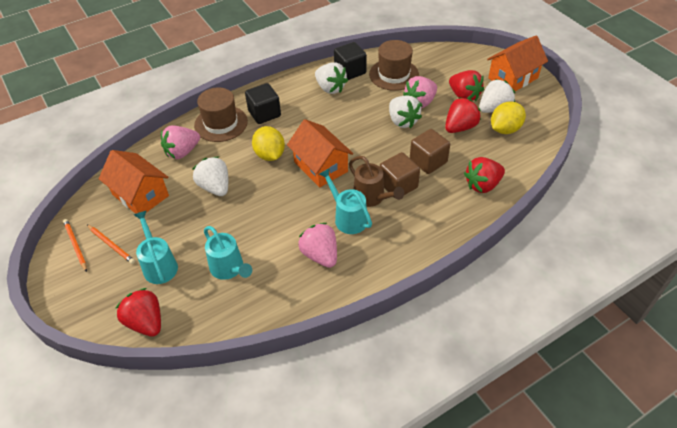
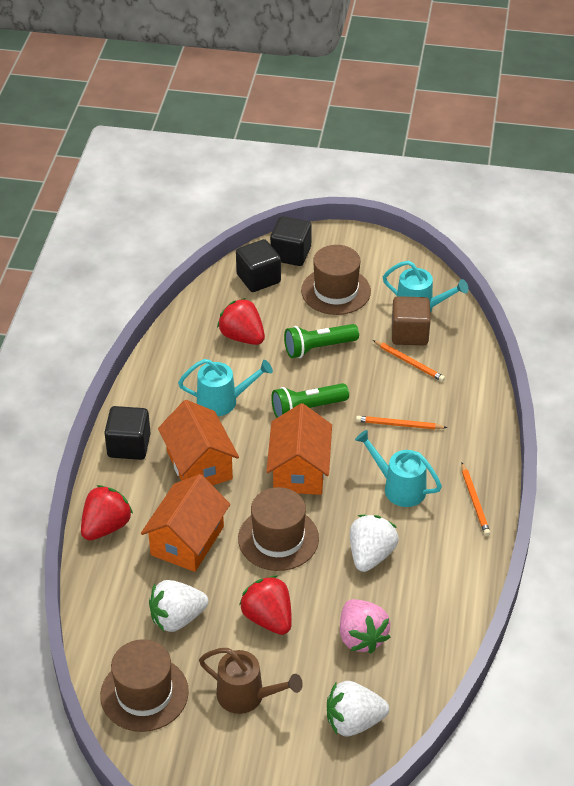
black cube: [245,83,281,124] [334,42,367,80] = 2 -> [104,406,151,460] [236,239,281,292] [270,216,312,266] = 3
brown cube: [380,152,420,199] [410,129,450,174] = 2 -> [392,296,430,345] = 1
brown hat: [194,87,248,142] [369,40,419,91] = 2 -> [100,639,189,732] [238,487,319,571] [301,245,371,315] = 3
green flashlight: none = 0 -> [271,383,349,418] [284,324,359,358] = 2
orange pencil: [63,219,87,272] [87,225,135,264] = 2 -> [356,416,447,430] [373,340,445,382] [461,463,491,536] = 3
pink strawberry: [161,125,200,159] [298,223,337,268] [403,76,437,108] = 3 -> [340,599,391,654] = 1
red strawberry: [115,288,161,337] [445,97,481,133] [449,70,484,102] [464,157,505,193] = 4 -> [81,485,133,540] [217,298,265,345] [239,575,292,635] = 3
white strawberry: [193,156,228,196] [315,62,348,94] [389,95,422,128] [479,79,515,113] = 4 -> [149,580,209,632] [327,681,389,736] [350,515,398,572] = 3
yellow lemon: [252,126,285,161] [491,101,526,134] = 2 -> none = 0

